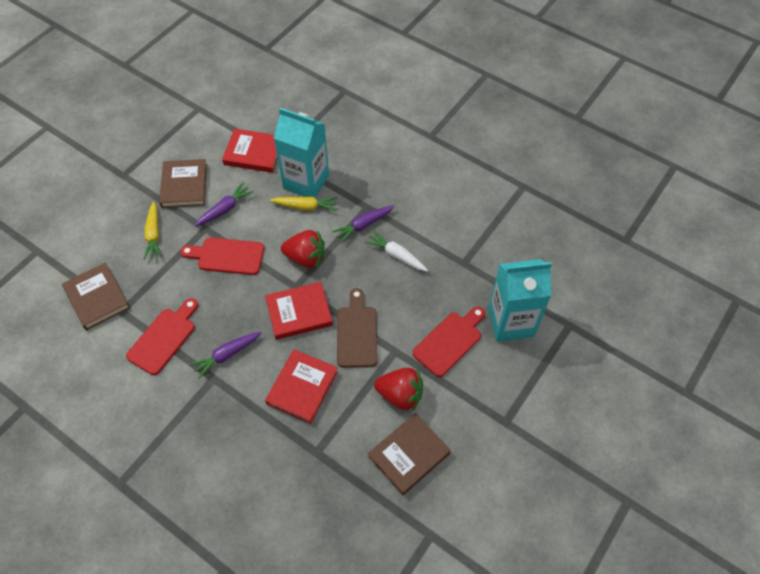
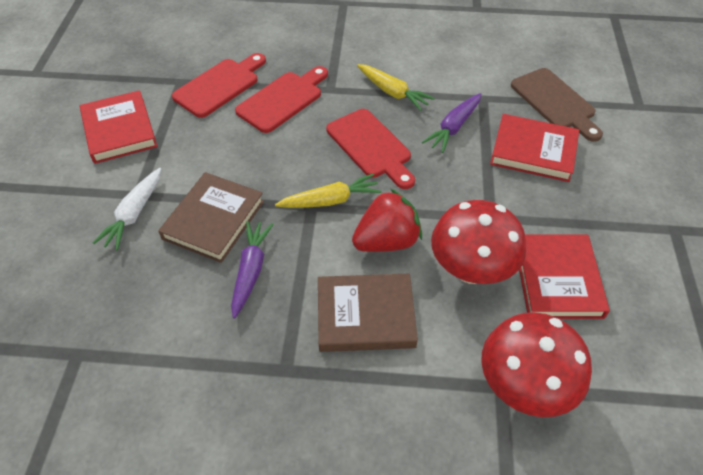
brown book: [62,263,130,330] [159,159,207,208] [368,413,451,495] = 3 -> [158,172,264,263] [318,274,418,352] = 2
purple carrot: [190,331,262,379] [195,182,254,227] [332,205,395,243] = 3 -> [231,221,274,319] [422,93,481,153] = 2
red mushroom: none = 0 -> [431,200,526,284] [481,312,592,417] = 2
red strawberry: [281,230,325,269] [374,368,423,412] = 2 -> [352,189,422,252] = 1
turquoise carton: [274,108,329,198] [488,259,552,342] = 2 -> none = 0

